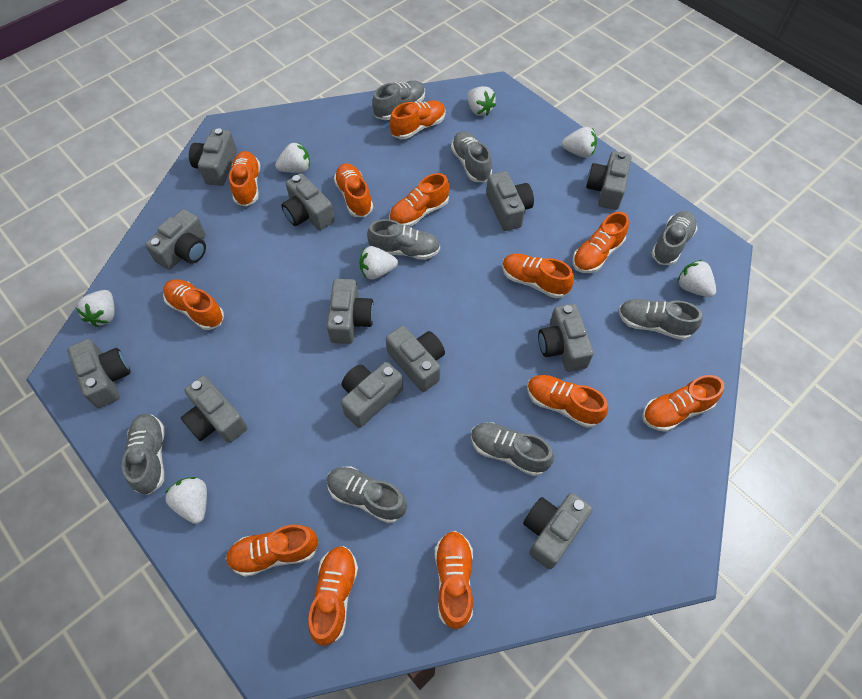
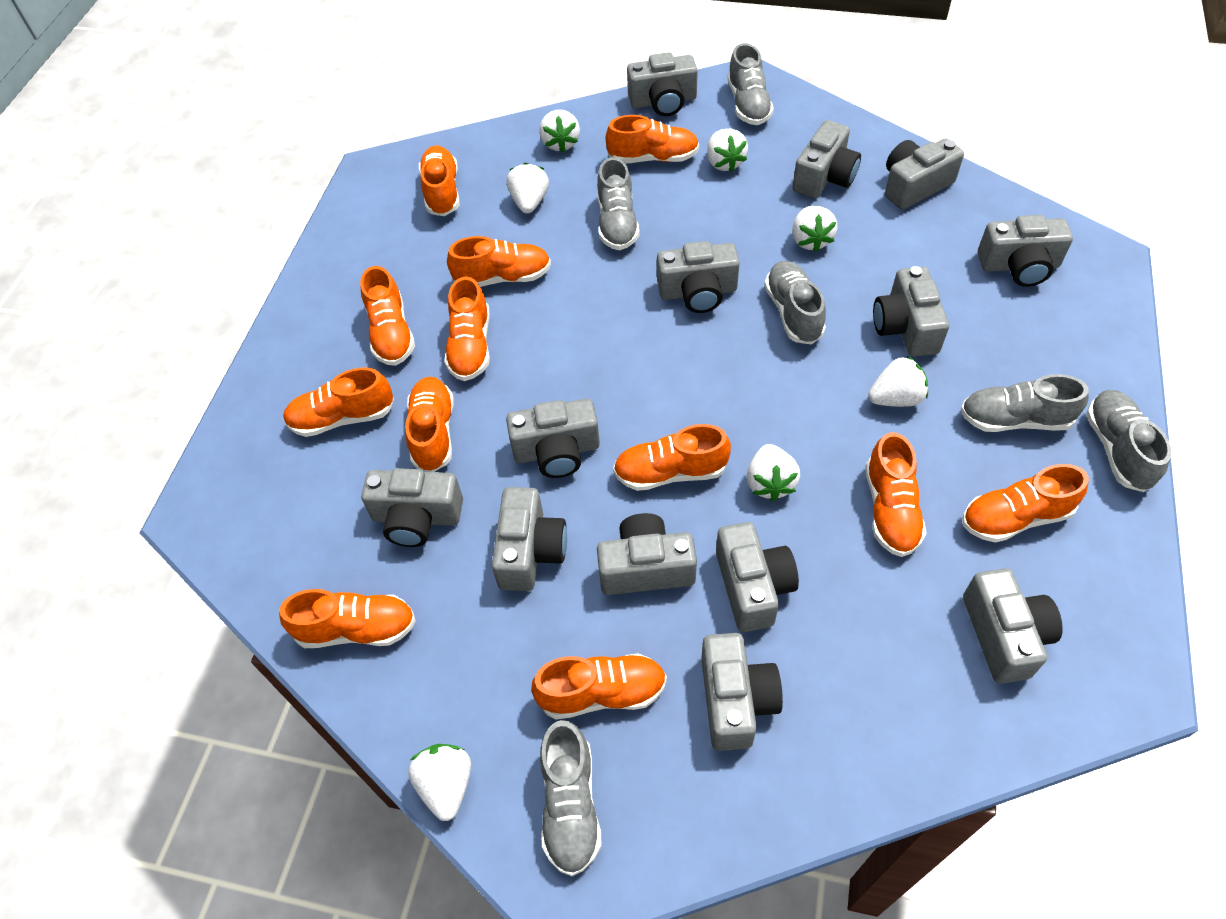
grey camera: [67,339,131,408] [145,209,206,270] [181,376,247,443] [189,128,237,186] [281,173,335,230] [327,279,374,344] [341,362,403,428] [386,326,445,392] [486,171,534,231] [523,493,593,569] [538,304,594,372] [586,151,631,210] = 12 -> [361,468,463,547] [492,487,567,591] [506,398,600,478] [597,513,697,595] [627,52,698,116] [657,241,740,313] [701,633,783,751] [716,522,799,632] [792,120,861,198] [873,266,949,357] [885,138,964,210] [963,568,1063,684] [978,215,1073,287] = 13
grey shoe: [122,414,165,495] [327,467,407,524] [367,219,440,260] [372,80,425,120] [451,131,492,183] [471,422,554,476] [618,299,702,340] [651,211,697,265] = 8 -> [540,720,602,876] [597,157,639,250] [727,43,774,125] [764,261,826,344] [960,374,1089,432] [1086,390,1171,492] = 6

